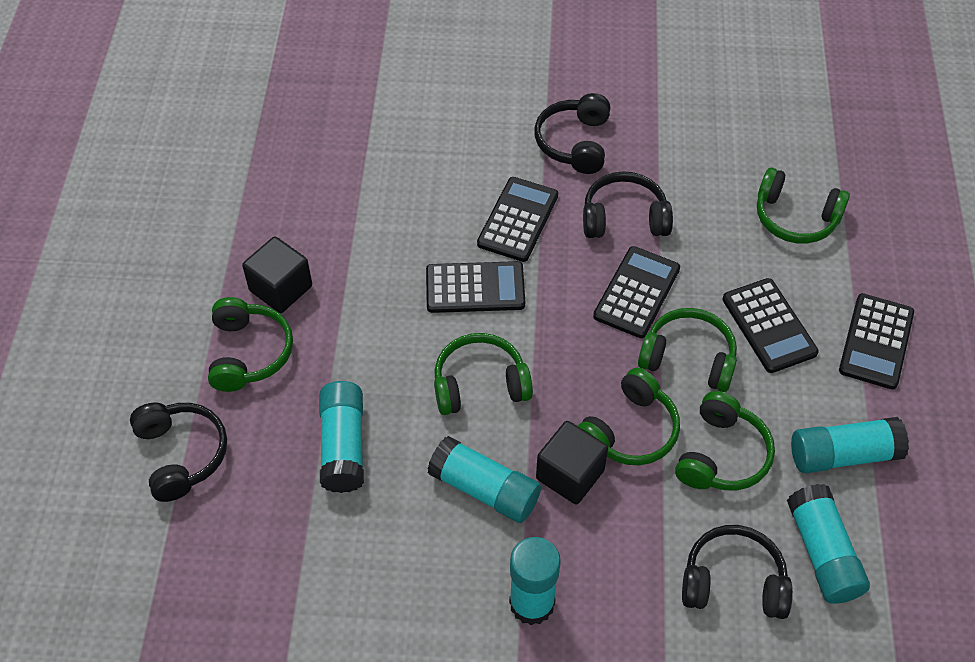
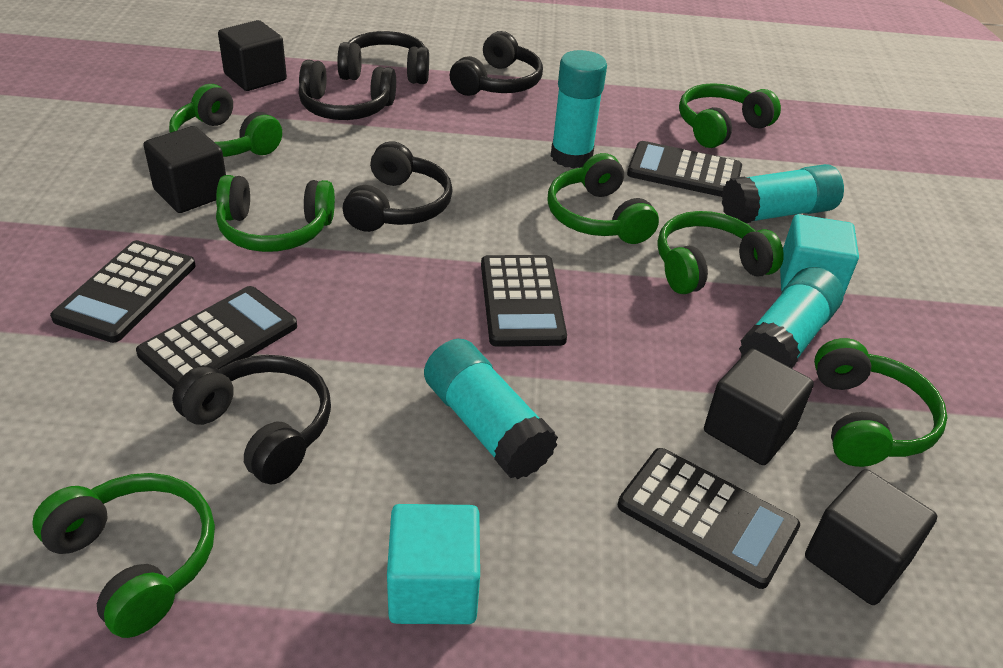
black cube: [242,236,312,313] [536,421,608,505] = 2 -> [143,126,226,213] [218,20,287,91] [704,349,814,465] [805,469,937,605] = 4
black headphones: [130,403,227,502] [534,93,610,174] [583,171,673,238] [682,525,793,619] = 4 -> [172,355,331,484] [298,60,396,120] [337,31,429,84] [343,141,453,232] [450,31,543,96] = 5
green headphones: [208,297,293,392] [434,333,533,415] [578,368,680,465] [638,308,737,392] [675,391,775,491] [757,168,850,244] = 6 -> [32,473,215,638] [169,84,282,157] [216,175,335,252] [548,153,659,244] [657,211,784,294] [679,83,781,148] [814,338,947,467] = 7
turquoise cube: none = 0 -> [387,504,480,624] [780,214,859,294] = 2
turquoise glue stick: [319,381,364,493] [428,436,541,523] [509,537,561,625] [787,484,870,604] [791,417,909,473] = 5 -> [424,339,558,480] [551,50,607,169] [722,164,844,223] [739,267,844,368] = 4

